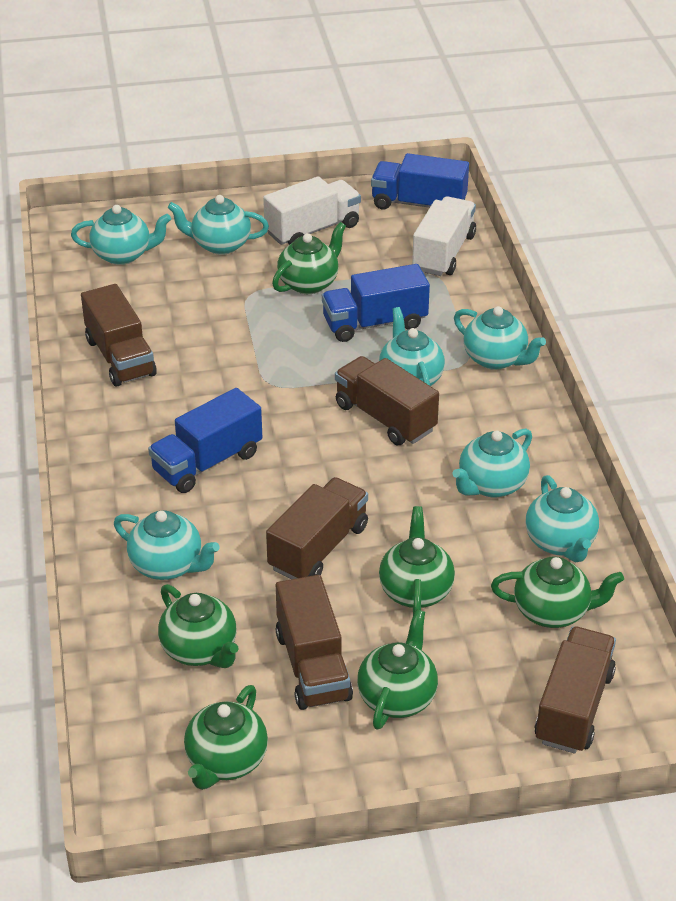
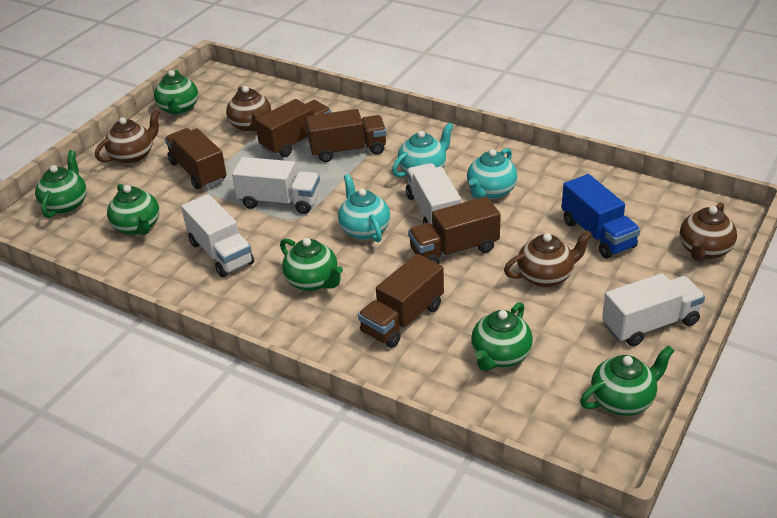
blue truck: [148,388,262,493] [322,264,430,342] [371,153,469,209] = 3 -> [561,174,640,258] = 1
brown teapot: none = 0 -> [95,109,160,164] [226,86,271,132] [504,230,592,287] [680,202,737,260] = 4
turquoise teapot: [71,205,171,265] [114,510,220,580] [168,195,269,255] [379,307,445,386] [452,428,532,497] [454,306,546,370] [526,475,599,562] = 7 -> [338,174,390,242] [392,123,454,177] [467,148,517,199] = 3
white truck: [263,176,361,245] [412,196,476,276] = 2 -> [181,194,254,277] [232,157,320,214] [406,163,461,225] [602,273,705,346] = 4

